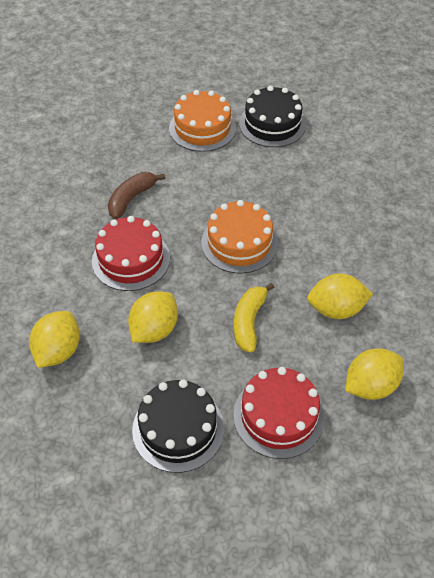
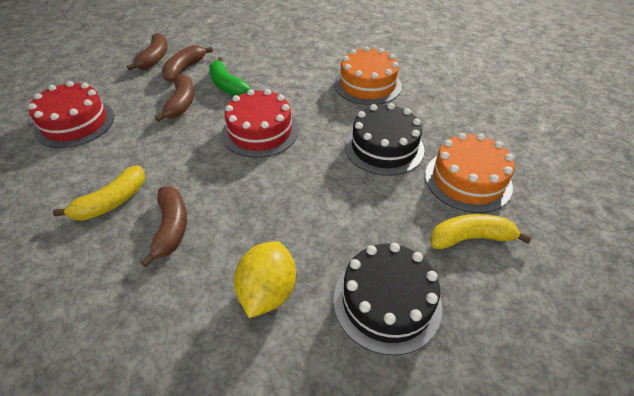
brown banana: [108,172,165,219] = 1 -> [127,33,168,71] [141,186,187,267] [155,74,194,122] [162,45,213,82] = 4
green banana: none = 0 -> [209,57,251,96] = 1
yellow banana: [234,283,275,353] = 1 -> [53,165,145,221] [430,214,532,249] = 2
yellow lemon: [29,311,80,368] [128,292,178,343] [307,273,373,319] [345,348,404,400] = 4 -> [234,241,296,318] = 1

